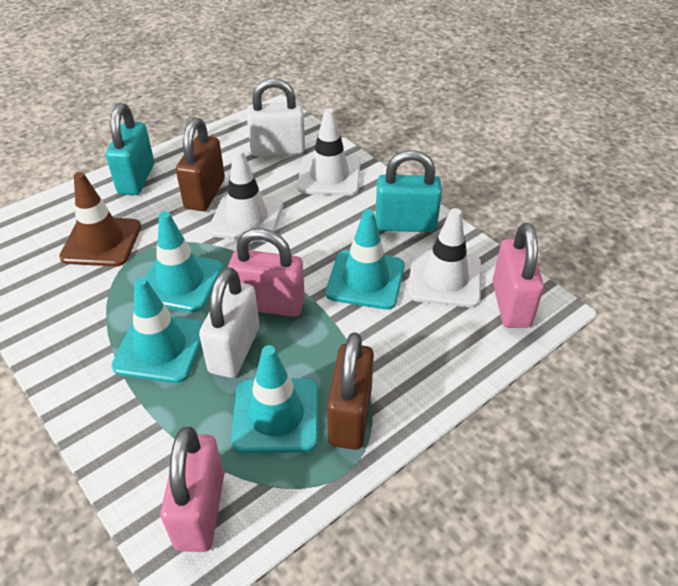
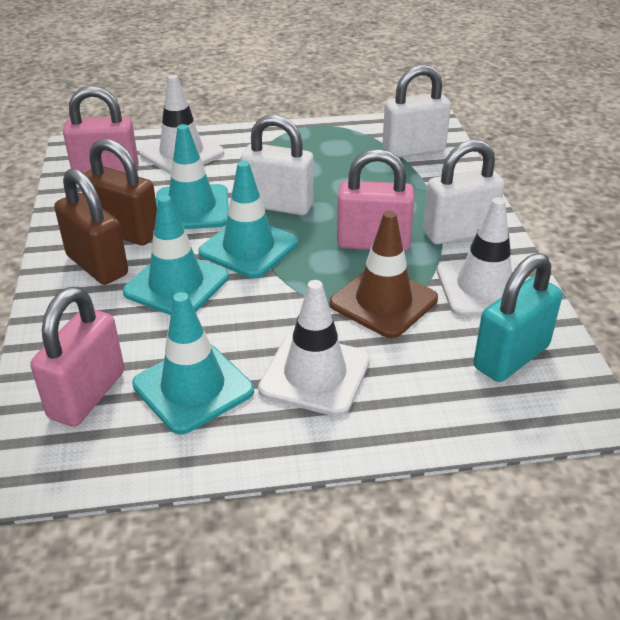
turquoise padlock: [106,103,154,195] [375,150,442,232] = 2 -> [474,253,562,382] = 1
white padlock: [199,267,260,378] [247,78,305,156] = 2 -> [240,114,314,215] [382,65,451,158] [423,140,505,244] = 3

